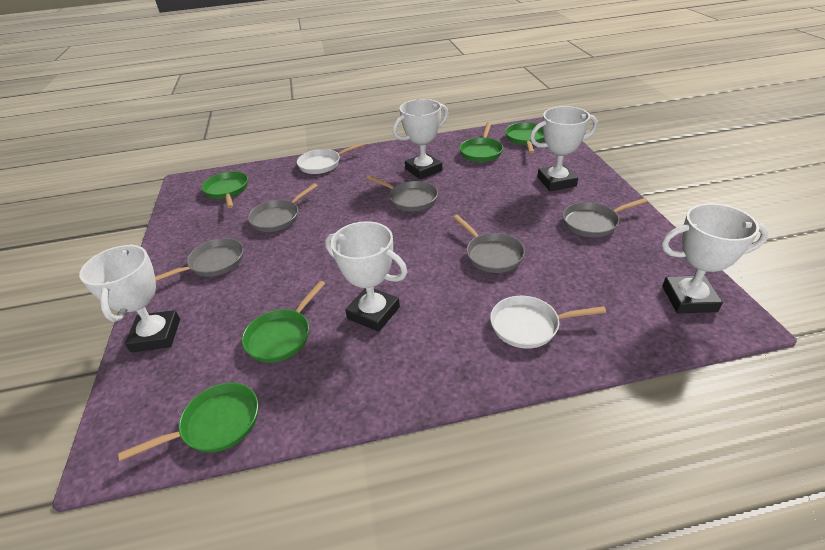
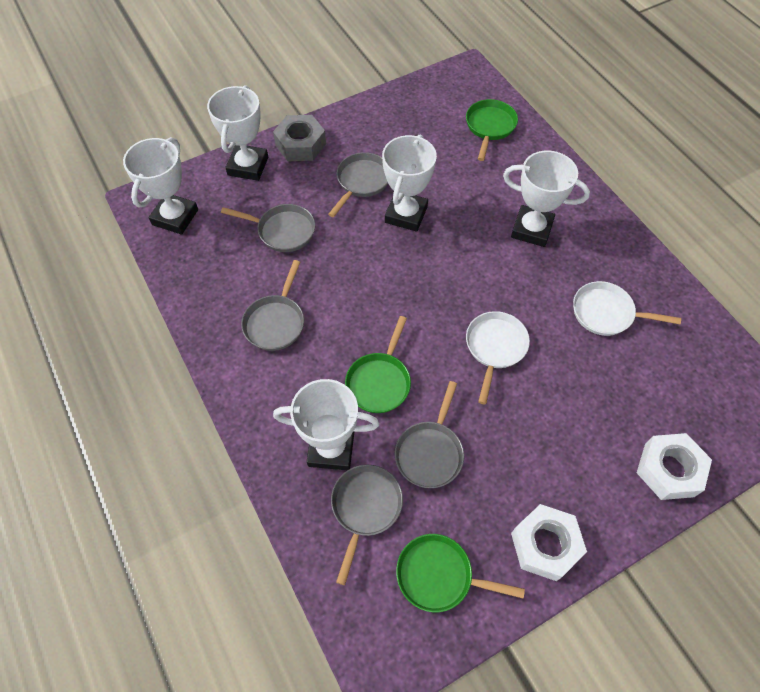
green pan: [118,382,258,461] [202,171,248,208] [242,281,326,363] [460,122,503,162] [505,122,544,154] = 5 -> [345,316,411,413] [396,534,525,613] [466,99,518,161] = 3
grey nut: none = 0 -> [273,115,326,161] = 1
white nut: none = 0 -> [511,504,587,581] [637,433,712,500] = 2

